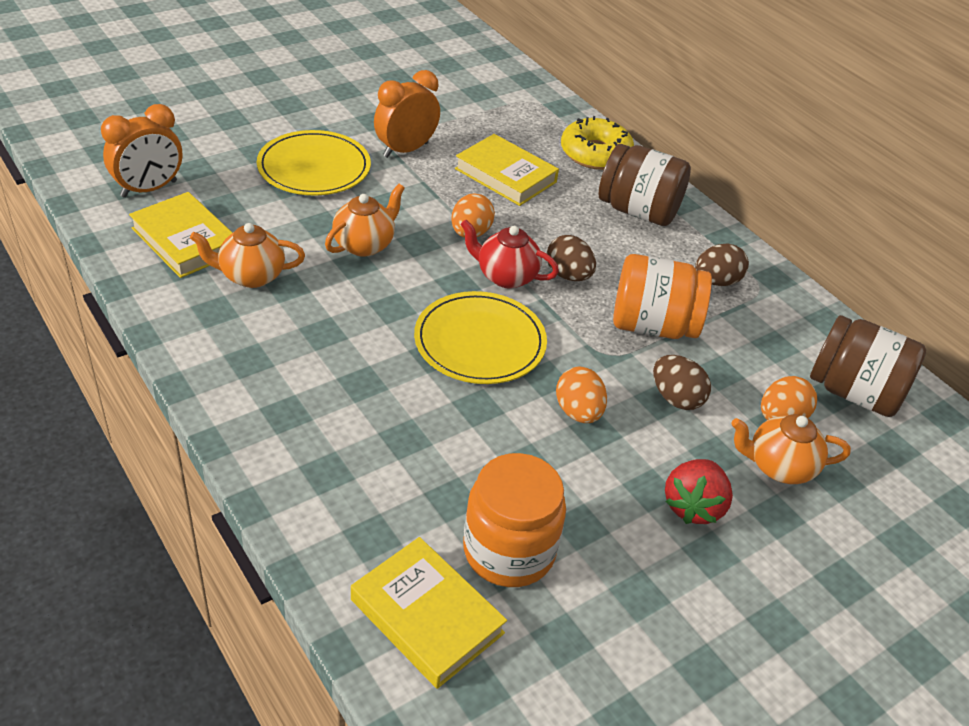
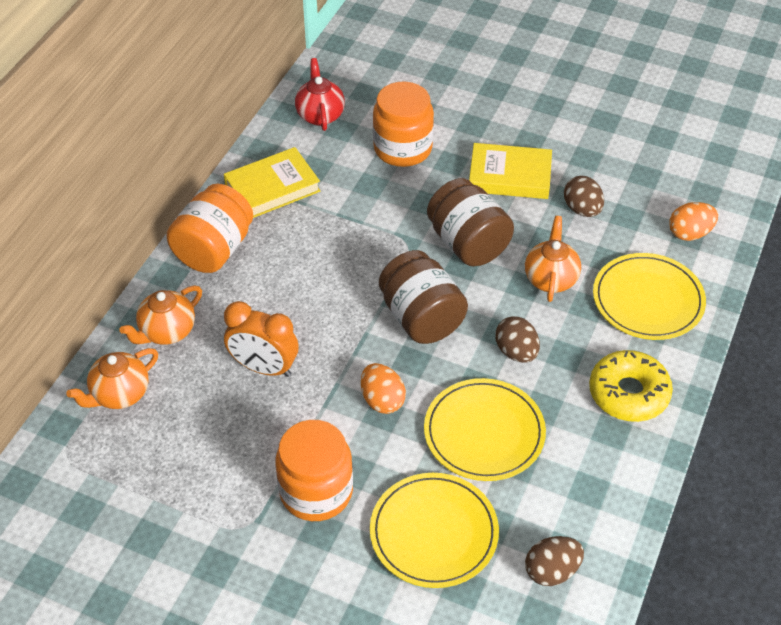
orange clock: [101,104,182,198] [374,70,440,158] = 2 -> [224,301,299,377] = 1
orange egg: [451,193,495,238] [556,367,607,423] [761,376,817,420] = 3 -> [361,363,406,414] [669,202,718,241] = 2
orange jar: [463,453,566,587] [613,254,712,339] = 2 -> [166,184,253,273] [275,420,353,521] [373,81,434,167] = 3
red strawberry: [665,459,733,524] = 1 -> none = 0
yellow book: [129,192,233,278] [351,537,507,689] [455,134,559,206] = 3 -> [224,147,321,218] [469,143,552,199] = 2
yellow plate: [257,130,371,195] [414,291,547,384] = 2 -> [370,473,499,588] [424,378,546,481] [593,253,706,340] = 3

